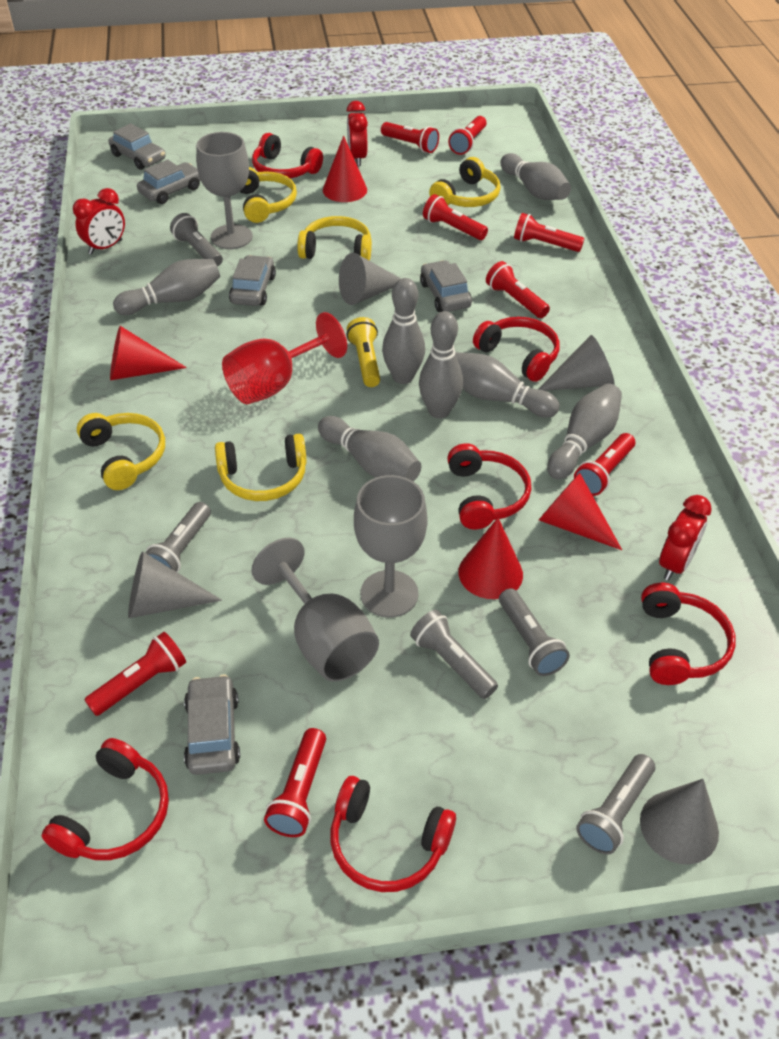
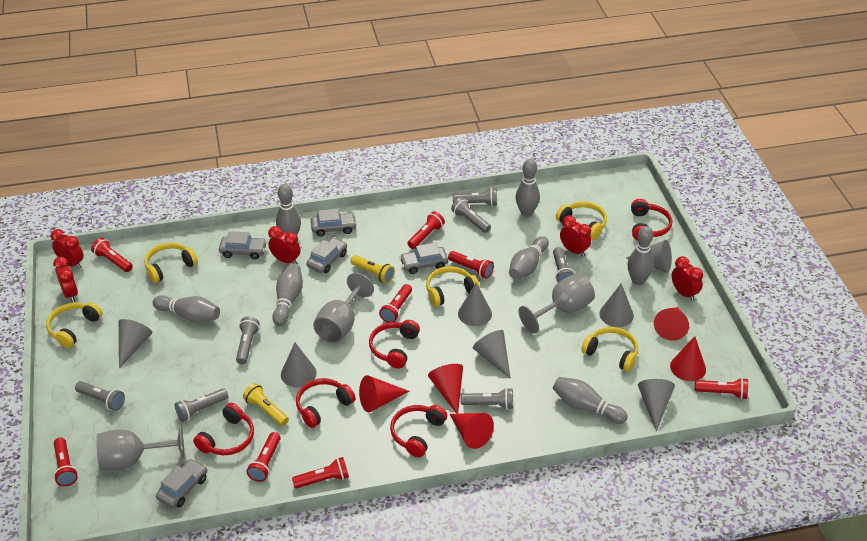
grey cone: [128,551,222,618] [339,253,401,305] [538,335,614,391] [640,779,719,864] = 4 -> [119,319,153,368] [281,343,317,388] [458,283,492,326] [473,330,511,379] [599,283,634,327] [626,240,672,273] [638,379,675,431] = 7
grey flashlight: [145,502,211,573] [170,213,223,267] [410,610,498,699] [499,588,570,676] [576,754,655,854] = 5 -> [75,381,125,411] [175,388,228,422] [236,317,260,365] [451,198,491,233] [453,188,497,206] [461,388,513,410] [553,247,575,282] = 7
red clock: [73,188,125,255] [347,101,368,166] [659,495,712,580] = 3 -> [51,229,84,269] [53,257,78,302] [268,226,300,264] [560,216,591,257] [672,256,703,301] = 5
red cone: [110,326,187,380] [323,136,367,202] [458,518,523,599] [539,473,622,550] = 4 -> [359,375,409,412] [428,364,463,414] [450,413,494,449] [654,307,689,341] [670,336,706,381] = 5
red goblet: [222,312,347,404] = 1 -> none = 0
red headphones: [42,738,169,860] [252,133,323,178] [330,776,456,892] [447,443,531,530] [473,317,559,382] [641,583,736,685] = 6 -> [193,403,254,455] [296,378,355,428] [369,320,420,368] [390,405,447,457] [631,199,672,241] = 5
yellow flashlight: [346,317,380,387] = 1 -> [243,383,289,426] [350,255,395,283] = 2

